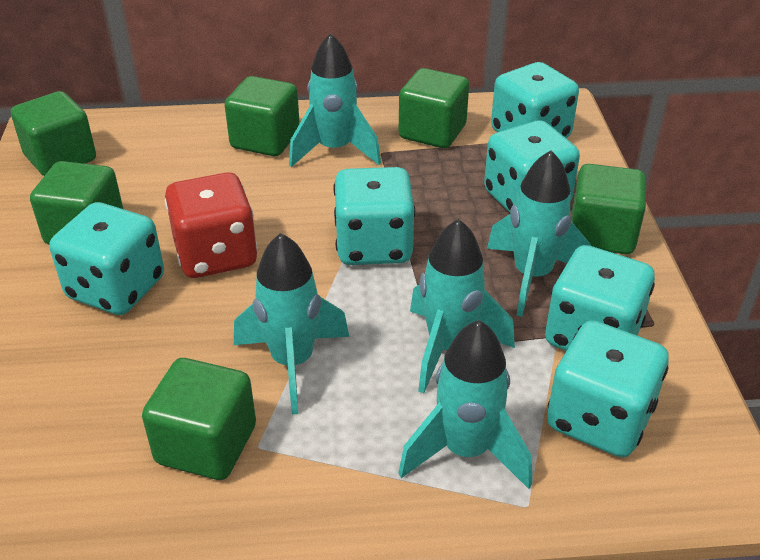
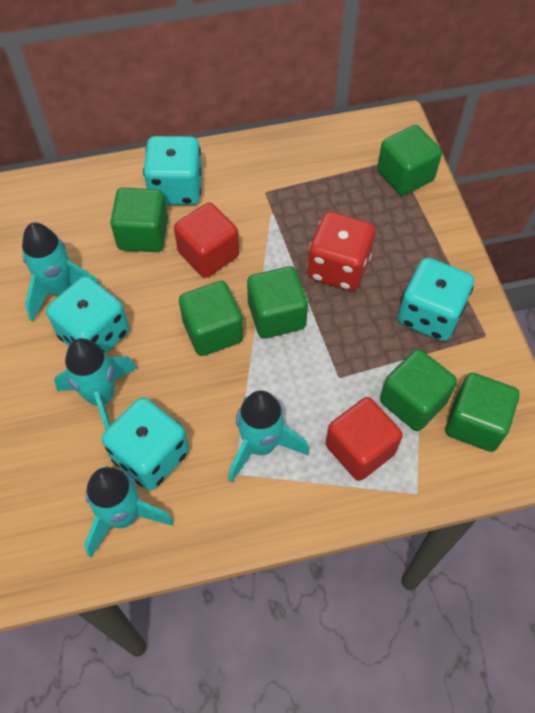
red cube: none = 0 -> [174,203,239,278] [326,397,403,481] = 2
turquoise dice: [49,202,164,315] [333,167,415,265] [484,121,580,213] [491,62,579,138] [545,245,655,351] [547,320,669,457] = 6 -> [46,276,129,354] [102,397,189,490] [143,136,202,205] [398,258,474,341] = 4
turquoise rocket: [234,233,349,414] [289,33,381,167] [398,320,532,489] [410,219,515,393] [487,150,591,317] = 5 -> [22,222,100,322] [54,338,137,430] [84,466,174,558] [228,390,309,483] = 4

